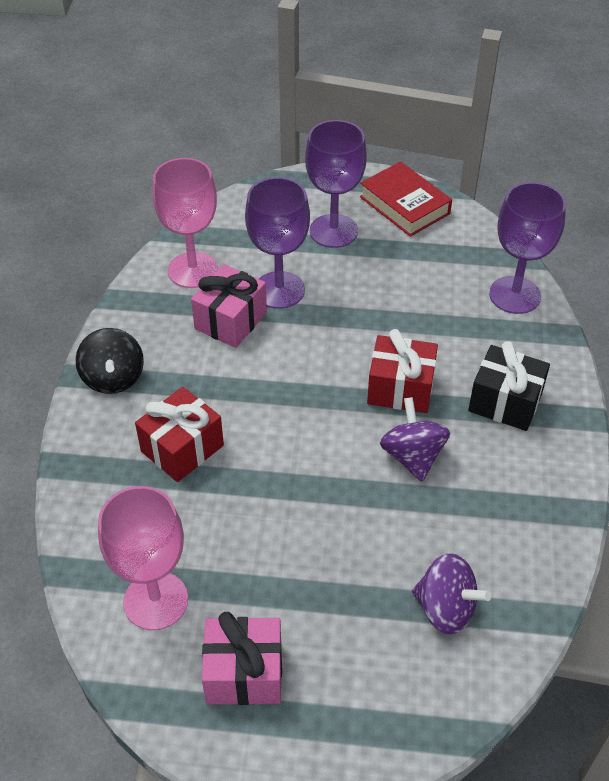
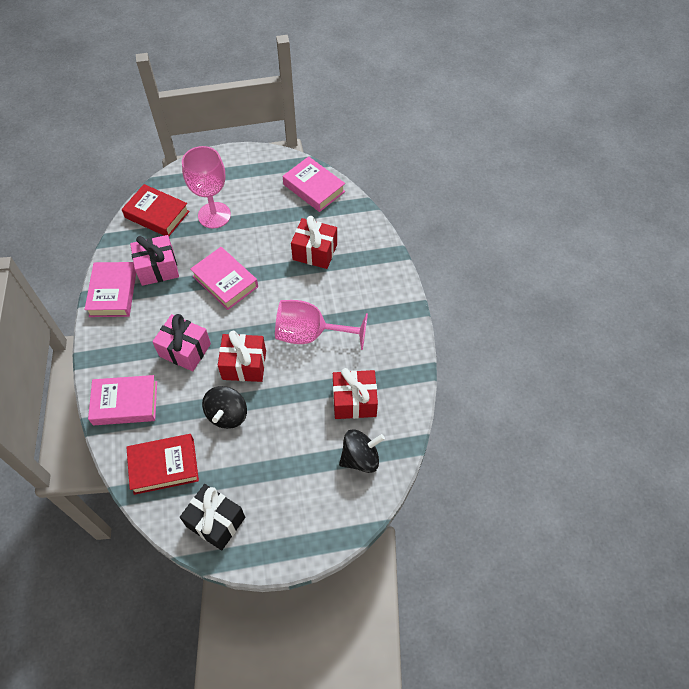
black spinning top: [75,328,144,394] = 1 -> [202,386,247,429] [339,430,385,473] = 2
pink book: none = 0 -> [85,262,136,317] [88,375,157,425] [190,247,258,310] [283,156,345,212] = 4
purple goblet: [245,177,310,309] [305,120,367,248] [489,182,566,314] = 3 -> none = 0
purple spinning top: [380,397,450,482] [412,553,491,634] = 2 -> none = 0
red book: [360,161,452,237] = 1 -> [122,184,190,236] [126,434,199,495] = 2
red gift: [135,387,224,482] [367,329,438,413] = 2 -> [218,331,266,382] [291,216,337,269] [333,368,378,419] = 3

